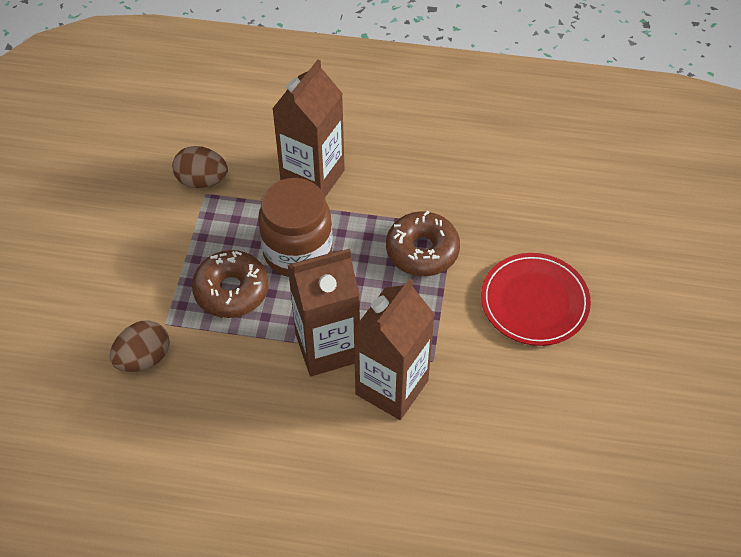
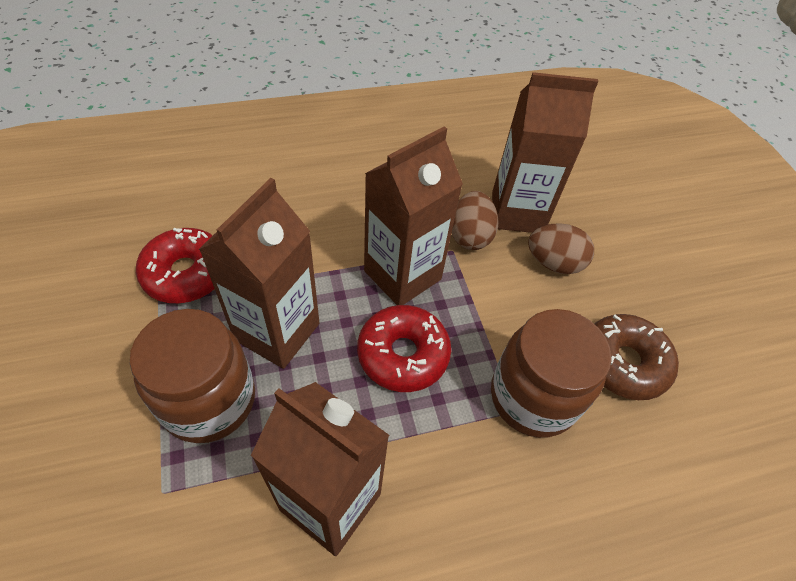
brown carton: [272,60,345,197] [288,249,360,376] [353,278,435,420] = 3 -> [199,178,319,369] [251,382,390,556] [364,126,463,305] [492,72,598,233] = 4
brown donut: [192,250,269,318] [386,211,460,276] = 2 -> [595,314,679,400] = 1
brown jar: [258,178,333,277] = 1 -> [130,309,255,443] [491,309,612,438] = 2
red donut: none = 0 -> [136,227,214,303] [357,305,451,392] = 2
red plate: [481,253,591,346] = 1 -> none = 0

